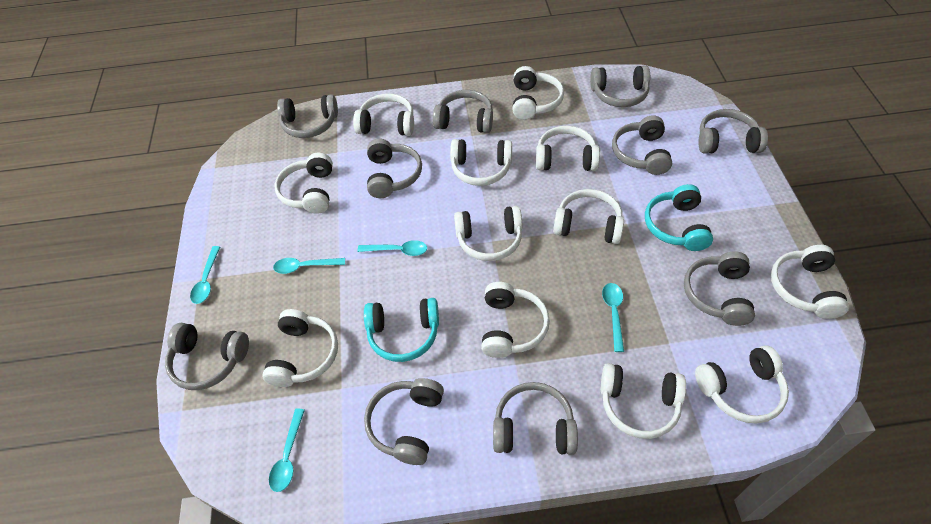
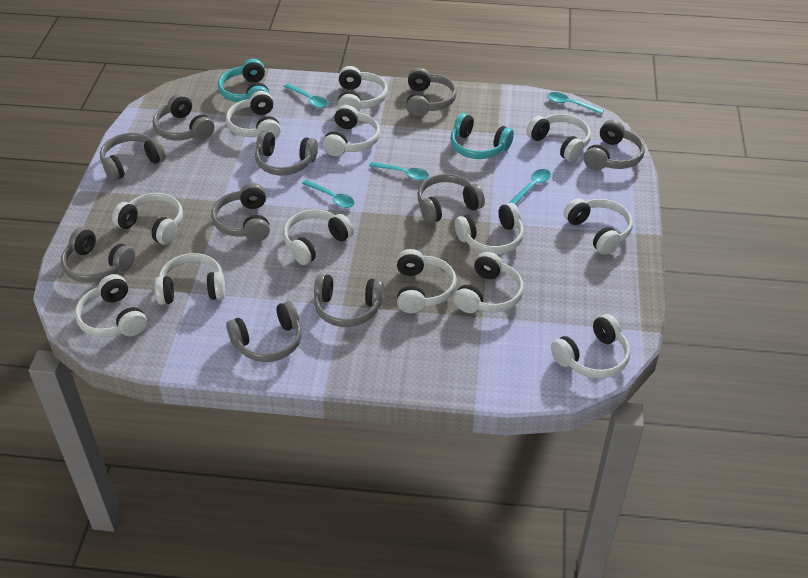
white headphones: [262,309,338,387] [275,153,333,214] [353,93,414,136] [450,139,512,186] [454,206,522,261] [481,282,550,358] [512,66,564,120] [536,126,600,171] [553,189,624,244] [601,363,686,439] [695,345,789,424] [771,245,849,319] = 12 -> [75,274,147,337] [112,193,183,245] [155,253,225,305] [226,91,281,139] [283,209,354,265] [322,105,380,156] [338,66,388,111] [397,249,457,313] [454,252,524,313] [455,203,524,255] [527,114,591,162] [551,314,630,378] [564,198,633,255] = 13

